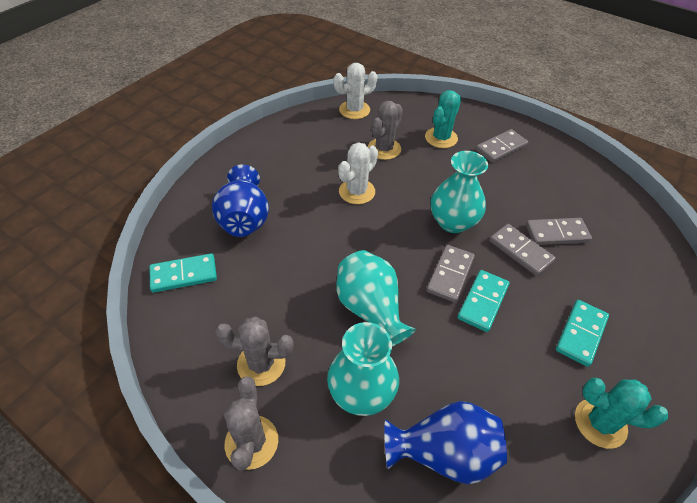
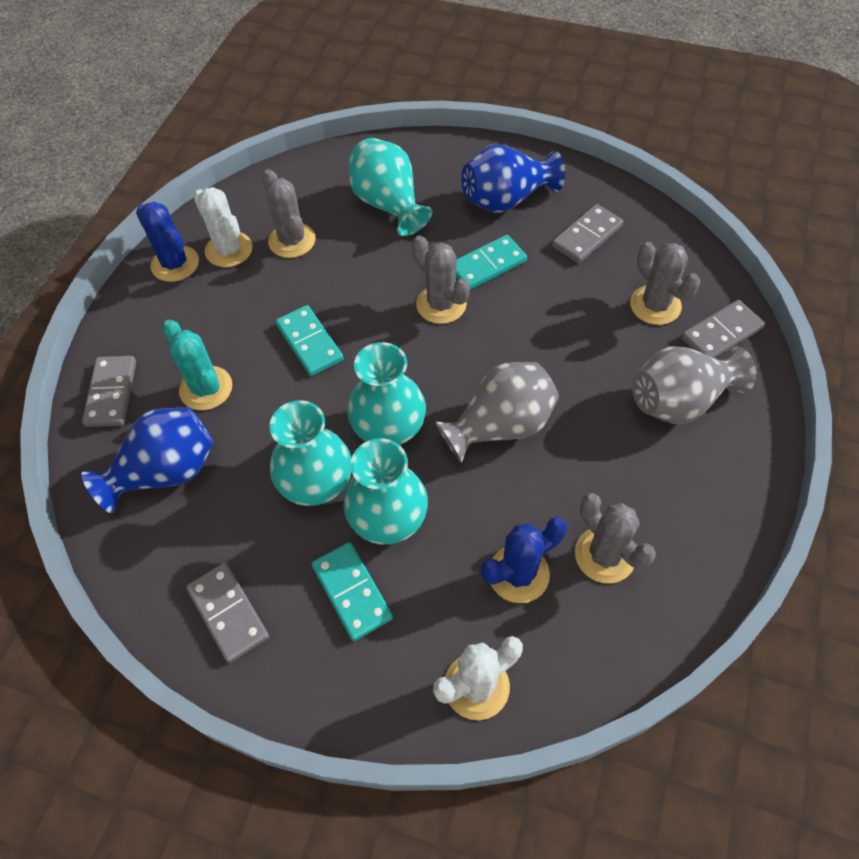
blue cactus: none = 0 -> [136,202,199,282] [481,517,567,603] = 2
grey cactus: [215,316,294,386] [224,377,278,470] [368,101,403,160] = 3 -> [262,169,316,258] [412,235,470,324] [575,493,656,583] [630,242,701,325] = 4
grey vase: none = 0 -> [435,362,559,463] [632,346,756,424] = 2
turquoise cactus: [425,90,461,148] [575,378,668,449] = 2 -> [162,320,232,410] = 1
turquoise vase: [327,322,399,416] [337,250,416,347] [431,151,488,233] = 3 -> [269,400,351,506] [344,438,428,545] [347,342,426,445] [349,138,432,236] = 4

